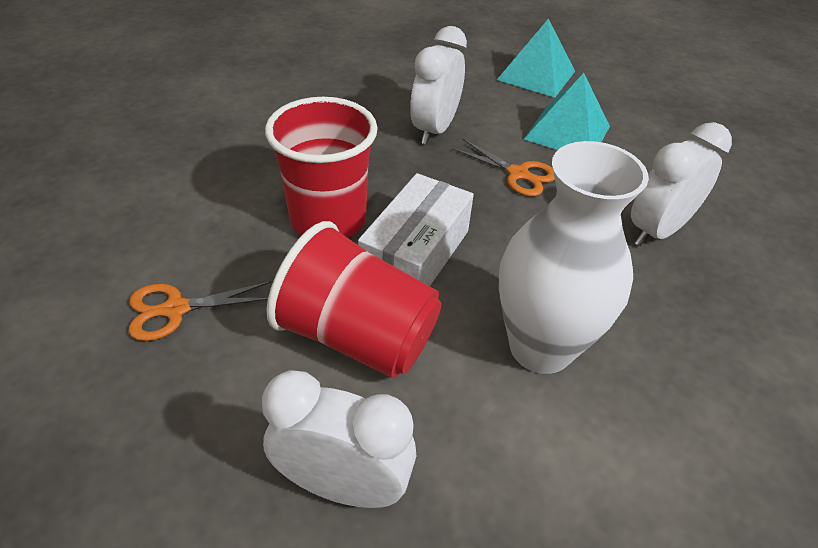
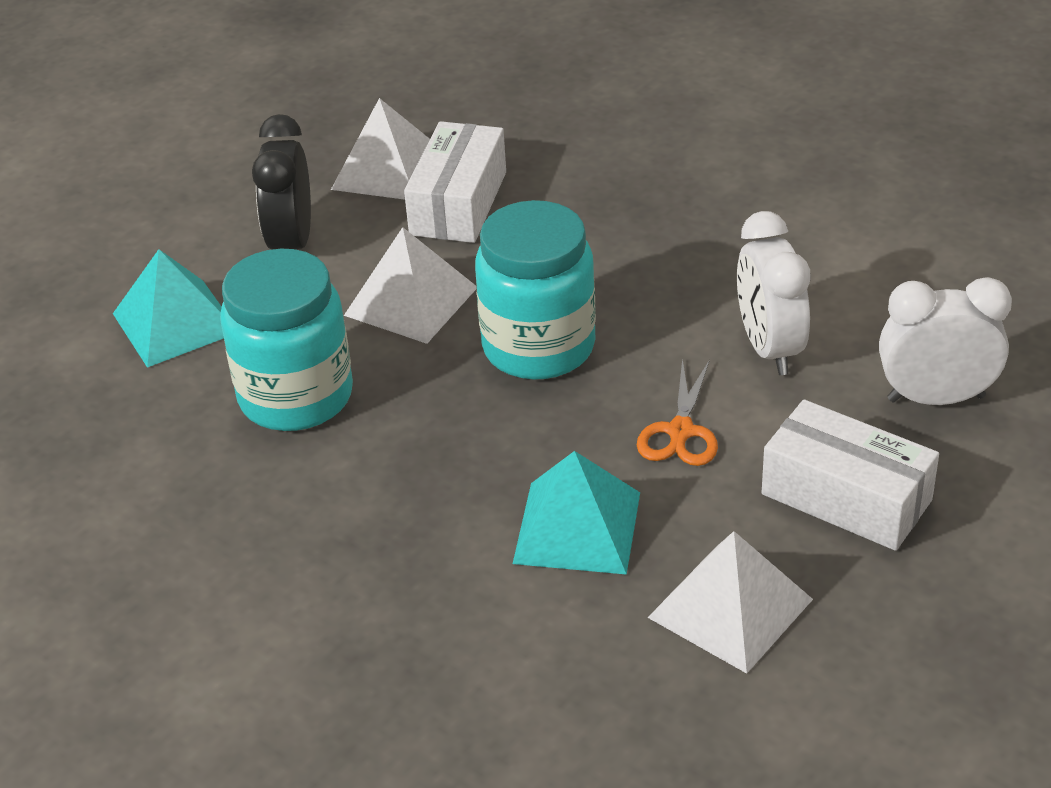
black clock: none = 0 -> [252,114,311,250] = 1
orange scissors: [129,281,271,341] [451,138,555,196] = 2 -> [637,358,718,466] = 1
red cup: [265,97,378,238] [266,221,442,378] = 2 -> none = 0
turquoise jar: none = 0 -> [220,249,353,431] [475,200,596,380] = 2
white box: [358,173,474,286] = 1 -> [404,121,506,243] [762,399,939,551] = 2
white clock: [262,370,416,508] [410,26,467,144] [631,122,732,246] = 3 -> [737,211,811,375] [879,277,1012,405] = 2
white pyramid: none = 0 -> [331,98,430,200] [344,227,476,344] [648,531,813,674] = 3
white vase: [499,141,649,374] = 1 -> none = 0

